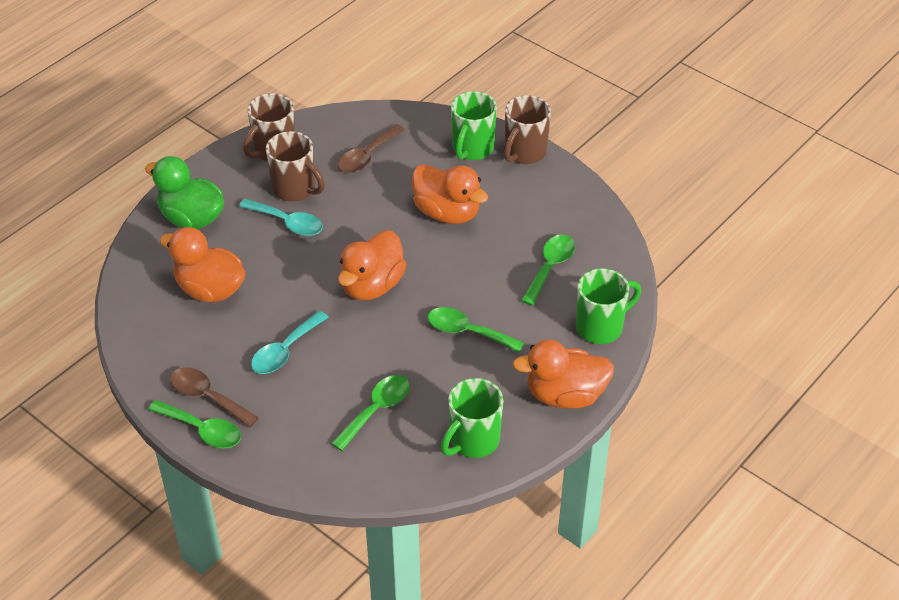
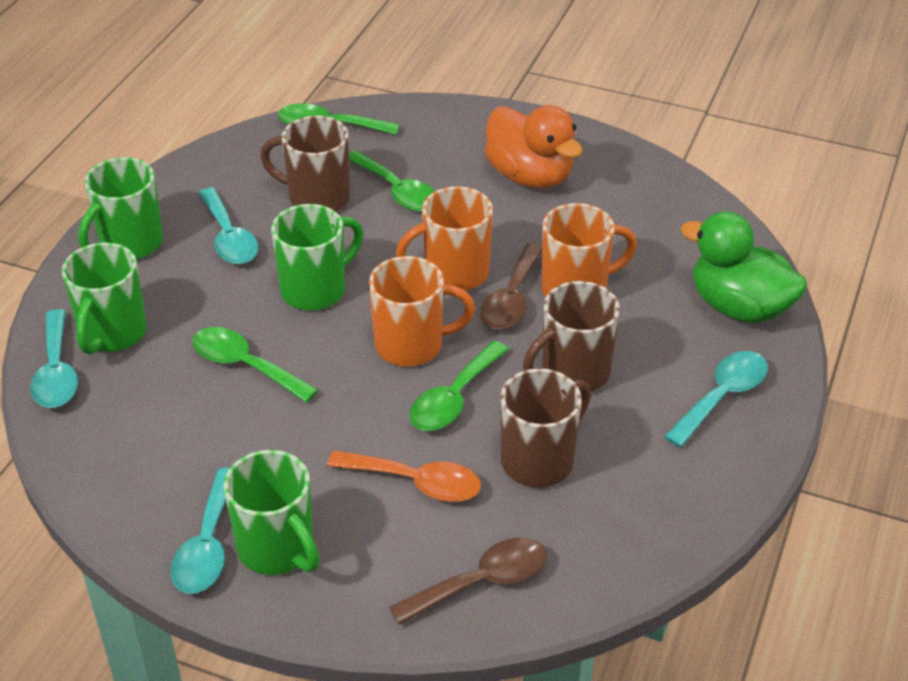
green mug: [441,378,503,458] [451,91,497,160] [576,268,641,344] = 3 -> [62,242,147,355] [78,157,163,260] [224,450,320,575] [271,204,363,310] = 4
orange duck: [159,227,245,303] [338,230,407,300] [412,164,488,224] [512,340,614,409] = 4 -> [484,105,583,189] = 1
orange mug: none = 0 -> [369,256,475,366] [396,186,493,291] [541,203,637,297] = 3
orange spoon: none = 0 -> [327,450,481,502] = 1
turquoise spoon: [239,199,323,236] [251,311,329,374] = 2 -> [30,309,78,408] [170,468,230,594] [198,188,258,265] [664,351,768,447] = 4

